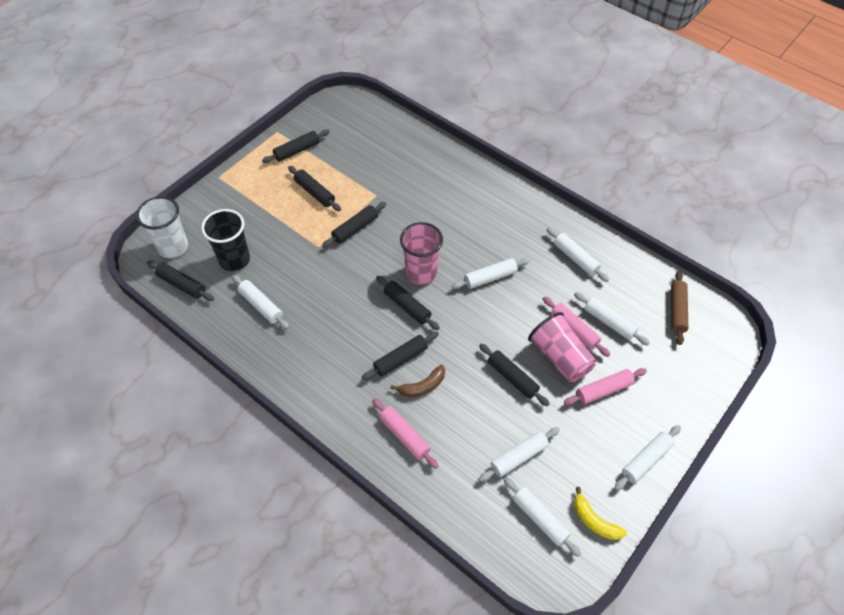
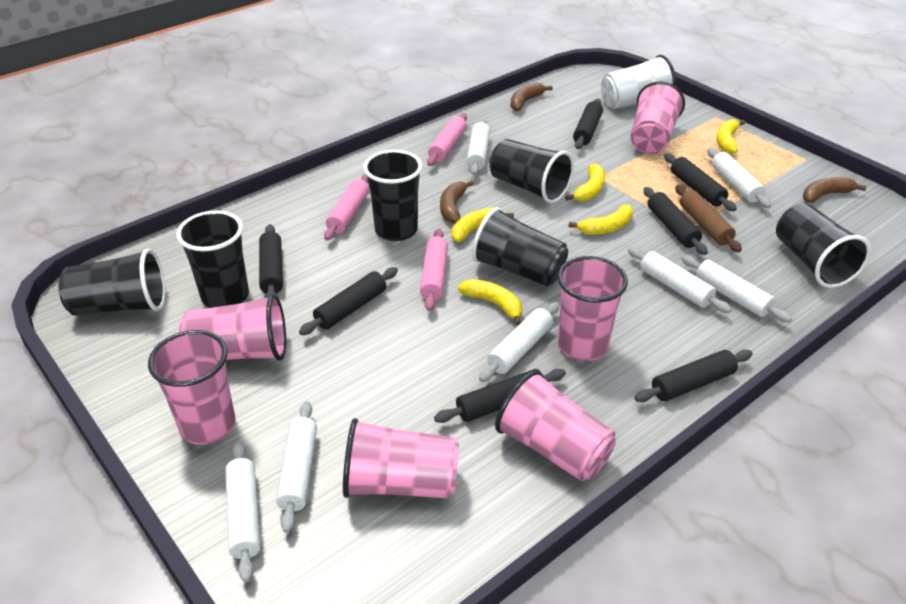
black cup: [201,209,250,271] = 1 -> [58,249,165,315] [176,210,249,308] [363,150,422,241] [472,207,568,286] [490,139,574,203] [776,203,871,288] = 6
brown banana: [390,365,445,397] = 1 -> [440,180,474,224] [510,83,553,111] [803,177,867,203] = 3
pink cup: [400,222,443,285] [528,312,596,382] = 2 -> [148,330,235,445] [179,294,286,361] [343,418,459,498] [495,370,616,482] [557,256,628,361] [631,81,685,154] = 6
yellow banana: [574,487,627,540] = 1 -> [452,207,514,242] [458,279,522,326] [565,163,605,201] [569,205,633,235] [717,119,745,154] = 5

